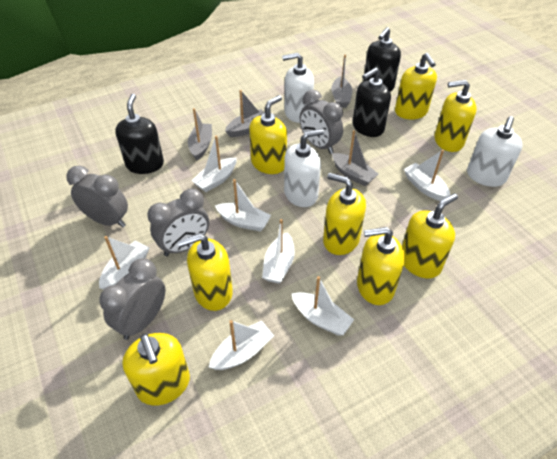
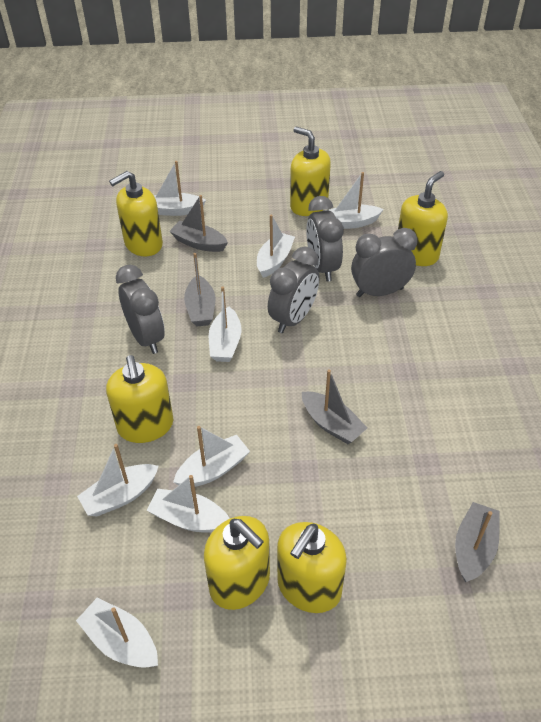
black soap dispenser: [115,94,164,174] [353,67,391,137] [363,27,401,92] = 3 -> none = 0
white boat: [99,236,150,290] [192,136,236,192] [209,320,274,370] [215,179,271,232] [262,219,295,284] [292,276,354,336] [404,150,450,201] = 7 -> [76,598,158,668] [77,444,159,517] [146,475,230,533] [154,161,206,216] [173,426,250,487] [209,286,242,362] [257,214,295,278] [325,172,384,229] = 8
white soap dispenser: [282,53,314,123] [284,129,324,207] [467,116,523,187] = 3 -> none = 0
yellow soap dispenser: [122,333,190,405] [177,233,233,311] [249,95,287,174] [323,173,366,255] [357,227,405,305] [395,53,437,119] [402,193,458,278] [435,80,476,152] = 8 -> [106,355,173,443] [109,171,163,256] [204,516,270,610] [277,522,347,613] [290,126,331,216] [398,171,448,266] = 6

